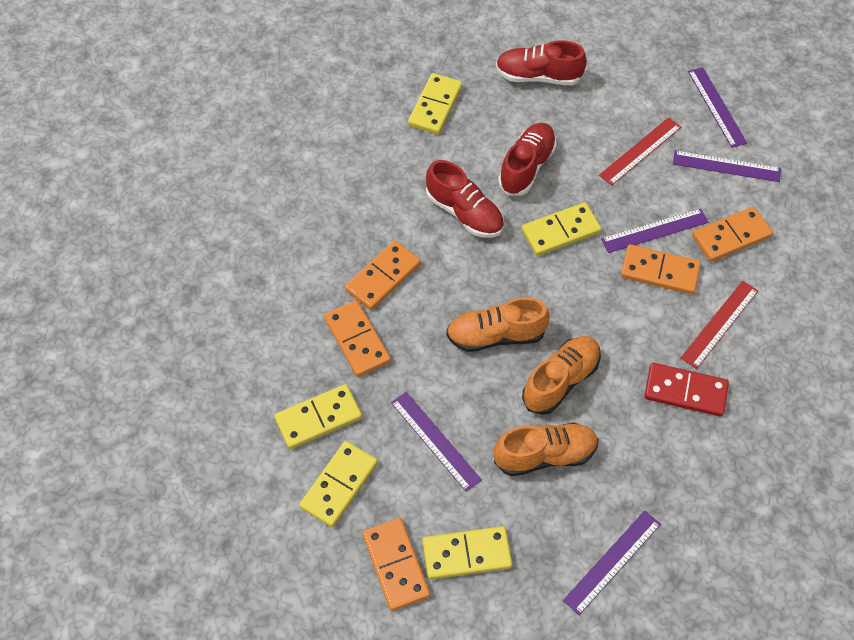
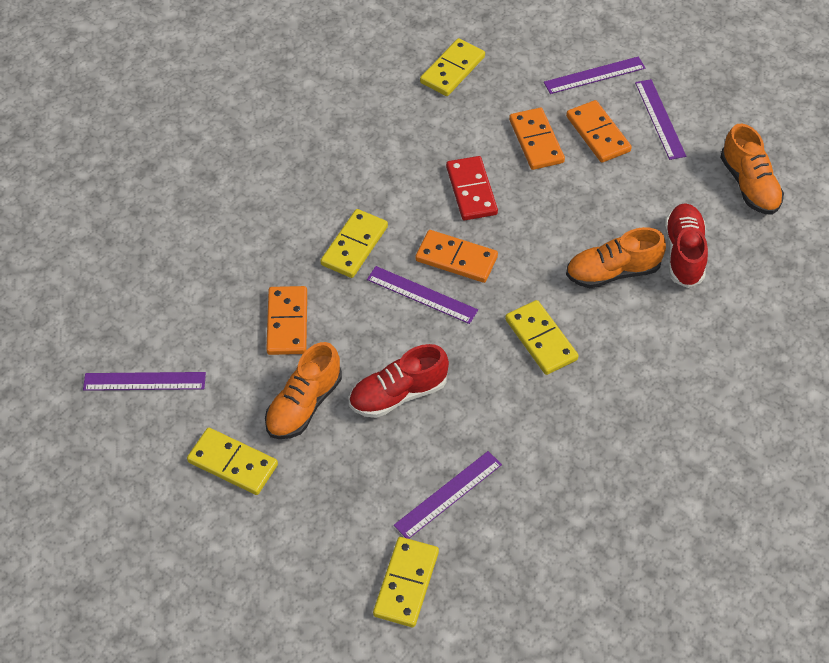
orange domino: [324,300,391,377] [345,240,421,310] [362,518,430,611] [621,244,701,294] [692,207,773,262] = 5 -> [266,286,307,355] [415,230,498,283] [509,108,565,170] [566,100,632,163] = 4
red ruler: [599,117,681,186] [681,281,758,369] = 2 -> none = 0
red shoe: [426,160,504,238] [496,41,587,85] [498,123,557,196] = 3 -> [349,344,449,418] [665,203,708,288] = 2

